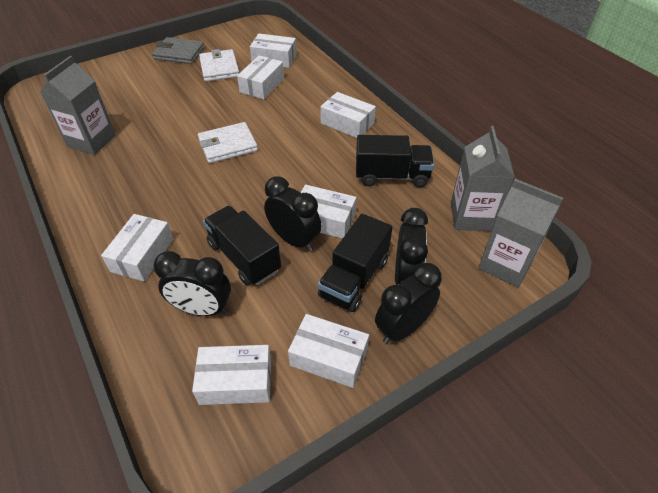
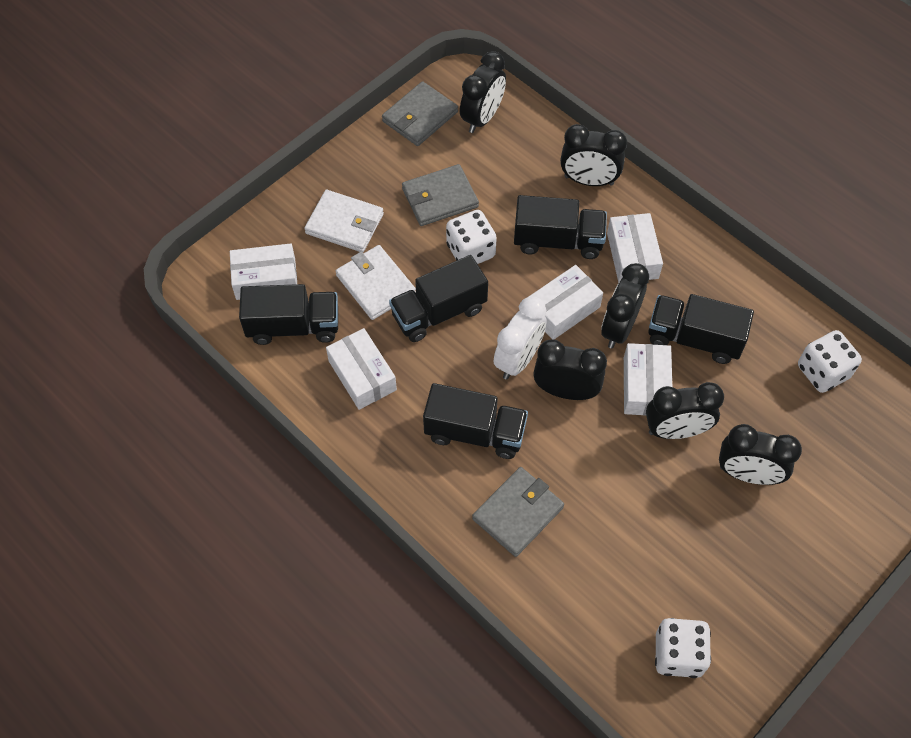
black clock: [153,251,231,316] [264,176,322,252] [375,263,442,344] [395,208,428,285] = 4 -> [460,51,506,133] [533,339,607,400] [560,124,627,186] [601,263,649,348] [646,382,724,439] [719,424,802,485] = 6
black truck: [203,206,281,286] [318,214,392,312] [356,135,434,187] = 3 -> [239,284,338,345] [389,255,488,342] [423,383,528,459] [514,195,607,259] [648,294,754,364] = 5
grey carton: [40,56,116,155] [451,126,515,231] [478,179,563,288] = 3 -> none = 0
grey wallet: [152,37,205,64] = 1 -> [382,81,458,146] [402,164,479,226] [472,467,564,557] = 3
white box: [101,214,173,281] [192,345,271,405] [237,55,284,99] [250,33,296,68] [288,314,369,388] [301,184,356,239] [320,92,376,138] = 7 -> [230,243,297,300] [326,328,397,410] [529,265,603,340] [607,213,663,283] [624,343,672,416] = 5
white clock: none = 0 -> [494,297,547,380] = 1
white dice: none = 0 -> [446,210,497,264] [655,618,711,678] [798,330,862,393] = 3

